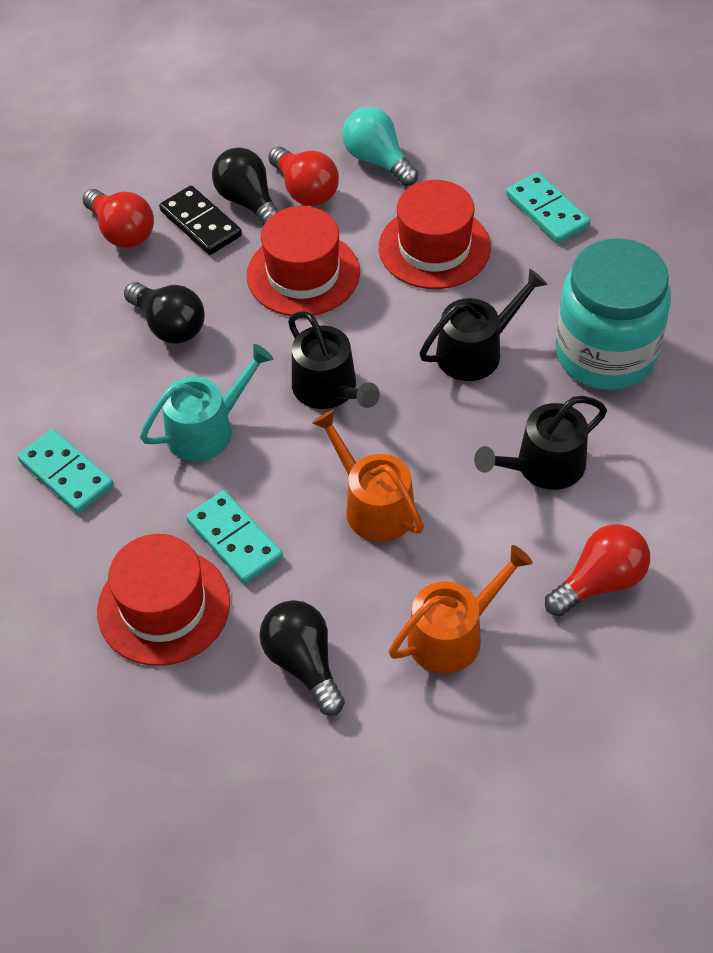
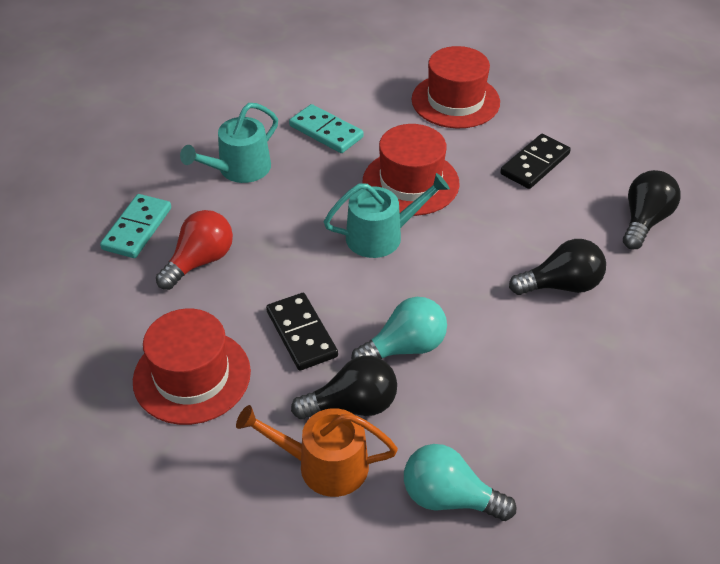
black domino: [159,185,242,255] = 1 -> [266,293,338,371] [500,134,571,189] = 2
black watering can: [288,311,380,409] [419,269,548,381] [474,396,607,490] = 3 -> none = 0
orange watering can: [312,410,424,542] [389,545,533,674] = 2 -> [236,405,398,497] = 1
red light bulb: [82,189,154,248] [268,147,339,206] [545,524,650,617] = 3 -> [156,210,233,290] = 1
turquoise domino: [18,429,114,514] [186,491,283,584] [506,172,590,243] = 3 -> [100,194,171,258] [289,104,364,153] = 2
turquoise jar: [556,238,671,390] = 1 -> none = 0
turquoise light bulb: [342,107,419,186] = 1 -> [351,297,447,359] [404,444,516,521] = 2
turquoise watering can: [140,344,273,461] = 1 -> [180,103,278,183] [324,173,450,258] = 2

